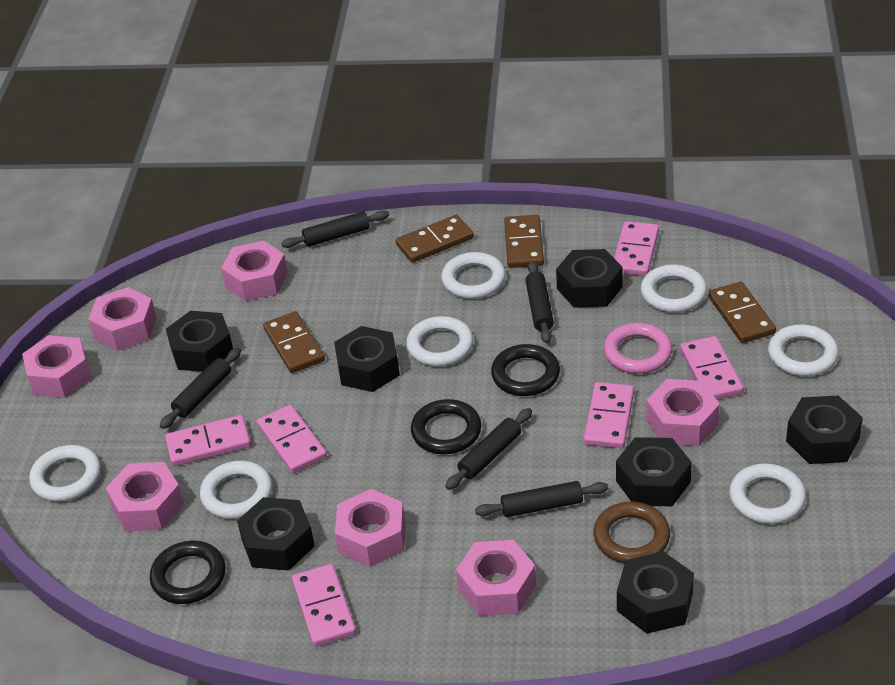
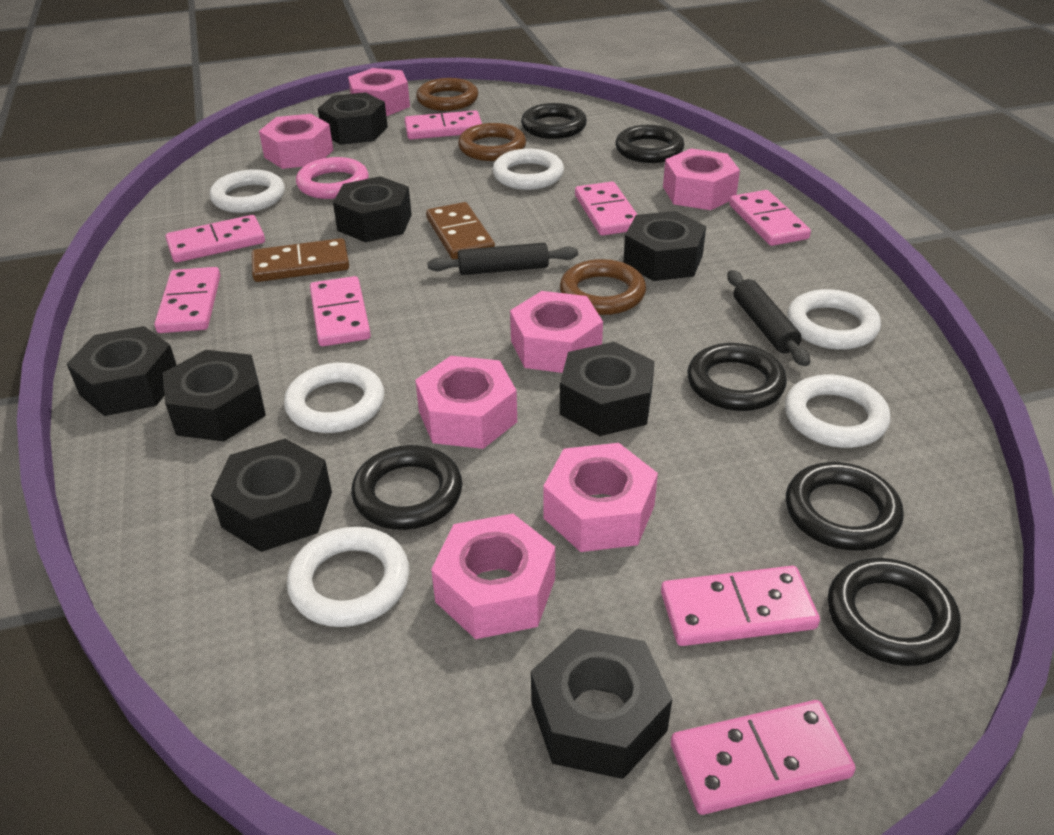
black nut: [166,311,233,372] [237,497,315,571] [334,326,400,392] [556,249,623,308] [616,437,692,506] [617,551,694,634] [786,396,863,464] = 7 -> [67,326,176,416] [163,350,266,441] [211,439,332,552] [318,92,388,145] [333,176,412,242] [531,628,672,779] [560,342,655,436] [623,211,706,281] = 8
black ring: [150,541,226,604] [411,399,481,454] [491,344,560,396] = 3 -> [351,445,462,530] [521,103,587,139] [615,125,684,163] [687,343,787,411] [786,462,904,551] [828,558,961,666] = 6
black rolling pin: [160,348,241,429] [282,210,389,248] [445,408,532,490] [475,481,608,517] [525,261,554,343] = 5 -> [427,243,578,275] [727,270,810,366] = 2
brown domino: [263,311,325,373] [396,215,474,263] [504,215,544,268] [708,282,776,343] = 4 -> [252,238,349,282] [426,202,495,259] = 2
brown ring: [593,502,670,563] = 1 -> [416,78,478,111] [458,123,526,161] [560,259,646,315] = 3
pink domino: [165,415,251,466] [257,405,327,473] [292,564,356,647] [584,382,634,448] [614,221,659,276] [680,336,744,400] = 6 -> [154,267,220,333] [165,215,265,263] [310,276,371,346] [405,110,482,140] [575,182,637,236] [661,566,820,646] [671,700,856,815] [729,190,811,246] = 8
white ring: [29,445,101,502] [200,461,272,519] [406,316,473,366] [441,252,506,299] [641,264,707,313] [729,463,806,524] [768,324,839,376] = 7 -> [210,169,285,213] [284,363,384,433] [287,527,409,627] [492,149,564,190] [785,374,890,448] [787,289,881,350] = 6

